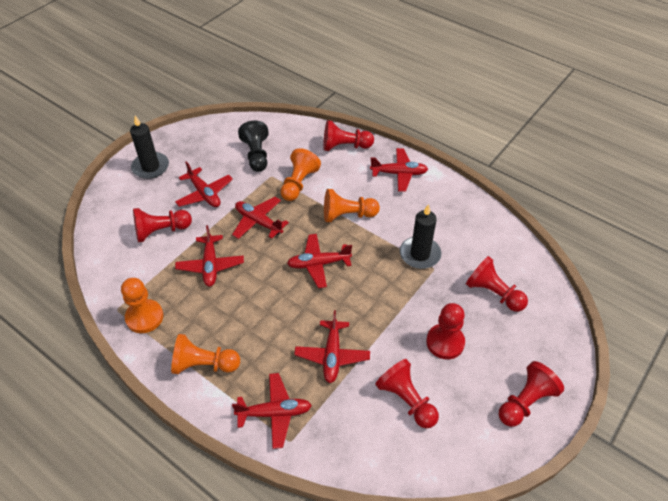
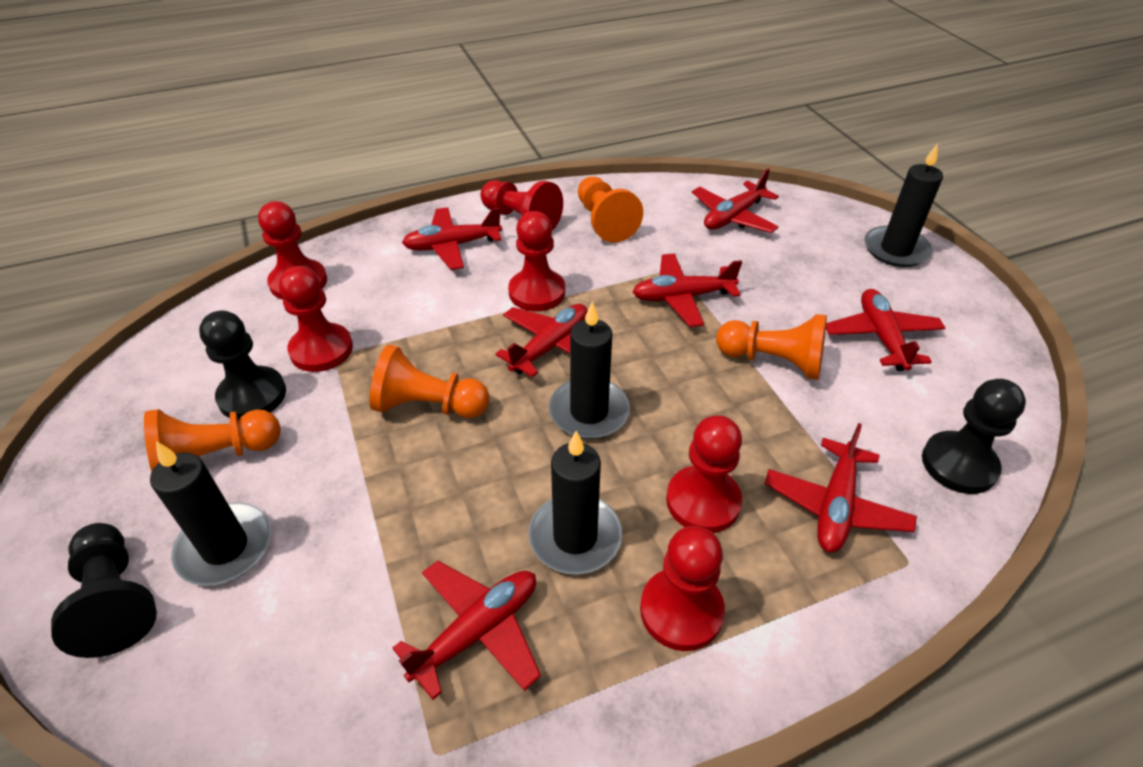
black candle: [130,116,169,179] [400,204,441,269] = 2 -> [150,441,271,586] [528,431,622,574] [549,301,630,439] [864,143,943,267] = 4
black pawn: [238,121,269,172] = 1 -> [51,523,157,658] [199,311,286,420] [922,379,1026,494] = 3

